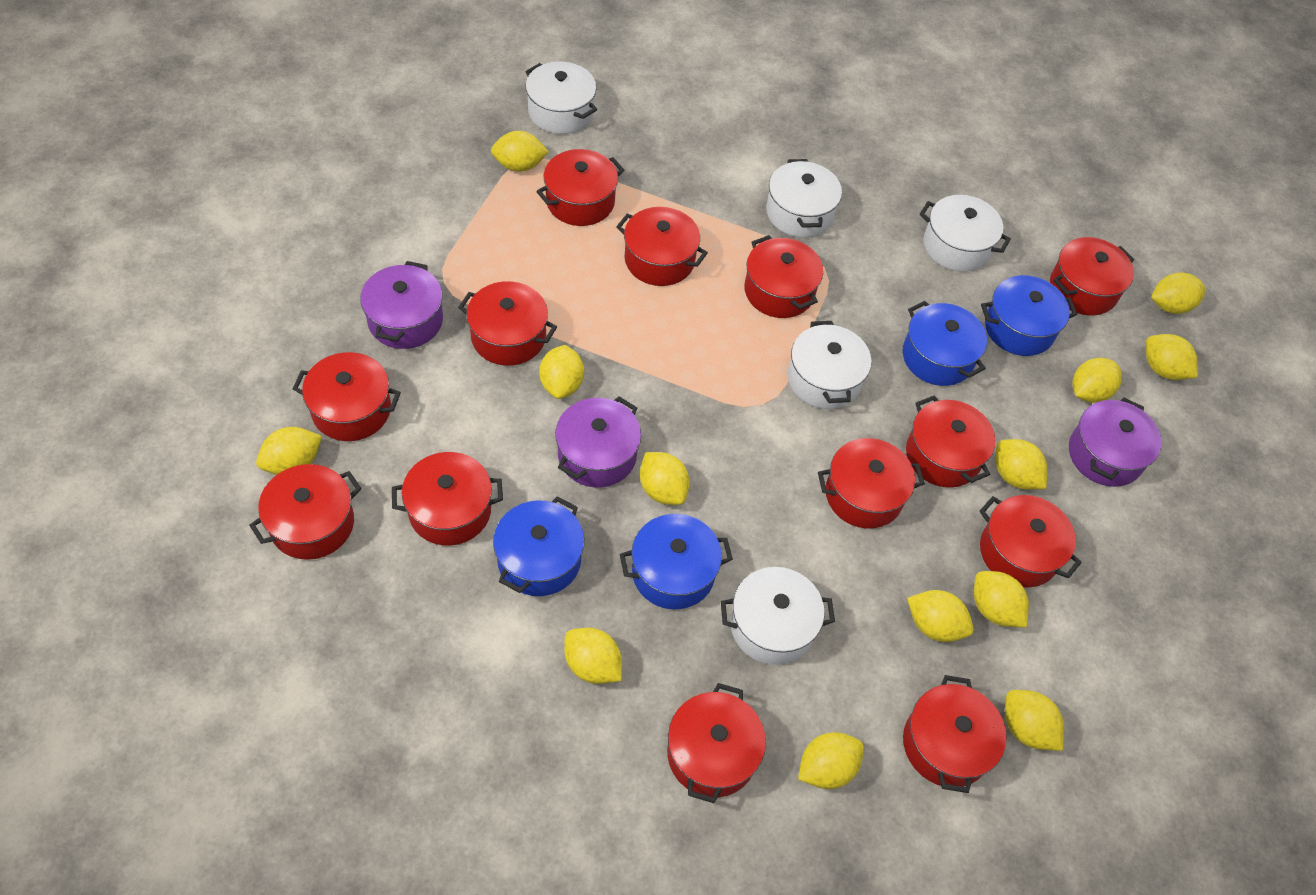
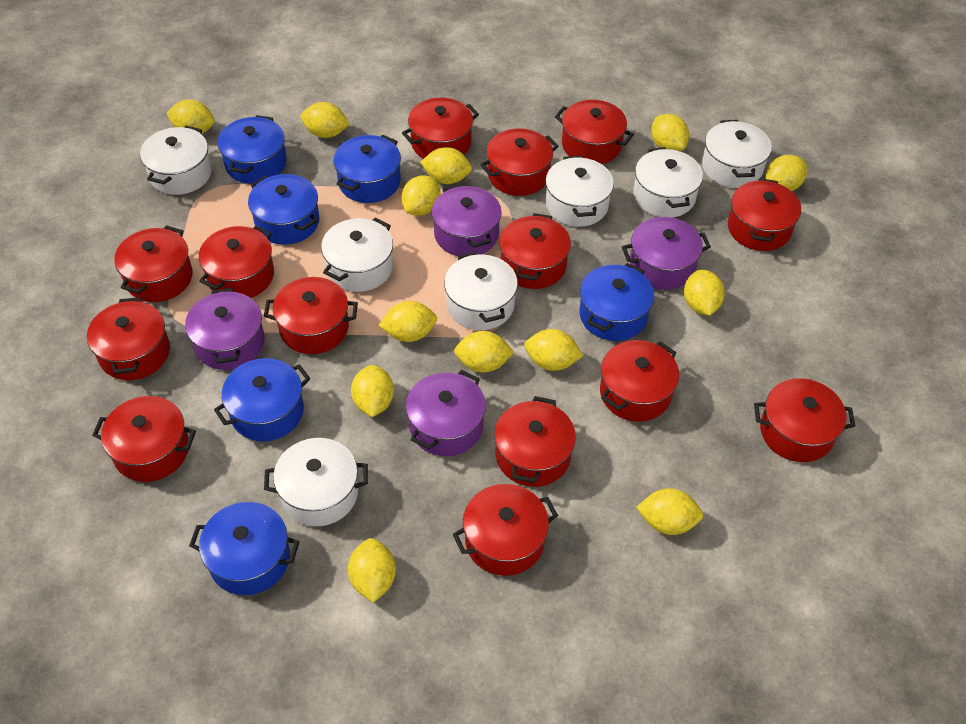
blue pot: [493,496,584,596] [620,514,733,610] [903,301,987,386] [981,275,1077,356] = 4 -> [189,502,300,595] [214,358,310,441] [218,115,287,184] [248,174,319,245] [333,135,401,203] [579,263,654,341] = 6
purple pot: [360,261,443,349] [555,396,641,488] [1069,397,1162,487] = 3 -> [185,288,265,370] [406,370,486,456] [432,184,502,256] [622,217,711,290] = 4
red pot: [249,464,362,560] [293,352,401,441] [392,452,503,546] [458,281,557,366] [536,149,624,226] [616,207,708,286] [667,683,766,803] [744,235,823,318] [818,438,925,528] [903,675,1006,793] [906,395,995,488] [979,495,1082,588] [1050,237,1134,316] = 13 -> [87,297,170,380] [92,396,196,482] [114,225,193,302] [199,225,274,298] [264,277,358,354] [402,98,479,159] [453,484,558,576] [480,128,559,196] [494,396,576,487] [499,213,571,289] [555,100,634,164] [600,340,679,422] [728,178,801,251] [754,378,855,462] = 14
white pot: [525,62,597,134] [721,567,835,665] [766,159,842,237] [788,321,872,409] [920,195,1011,272] = 5 -> [140,126,212,195] [264,438,368,526] [321,218,393,292] [444,252,518,330] [545,155,614,227] [633,147,703,218] [702,120,772,188] = 7

